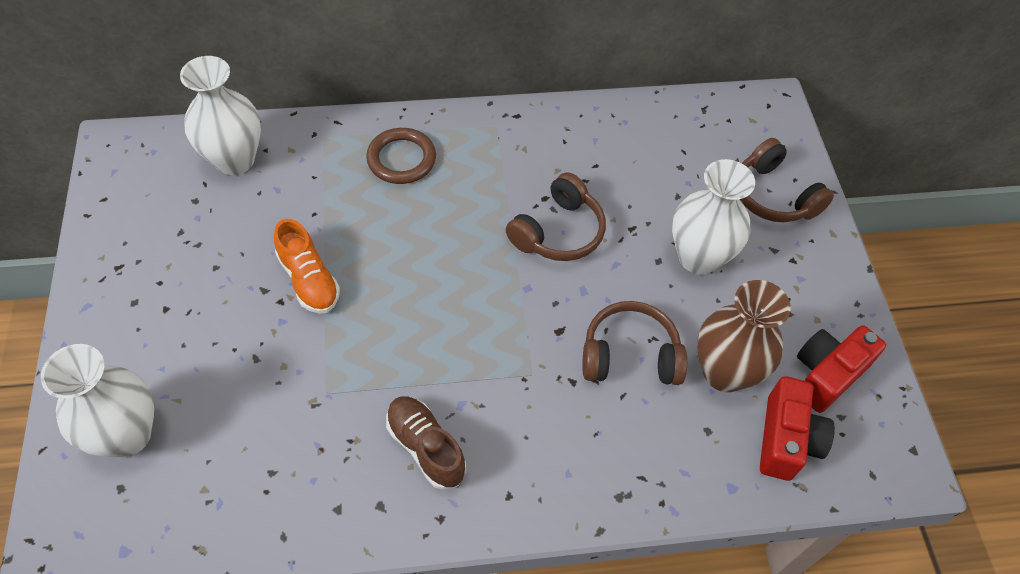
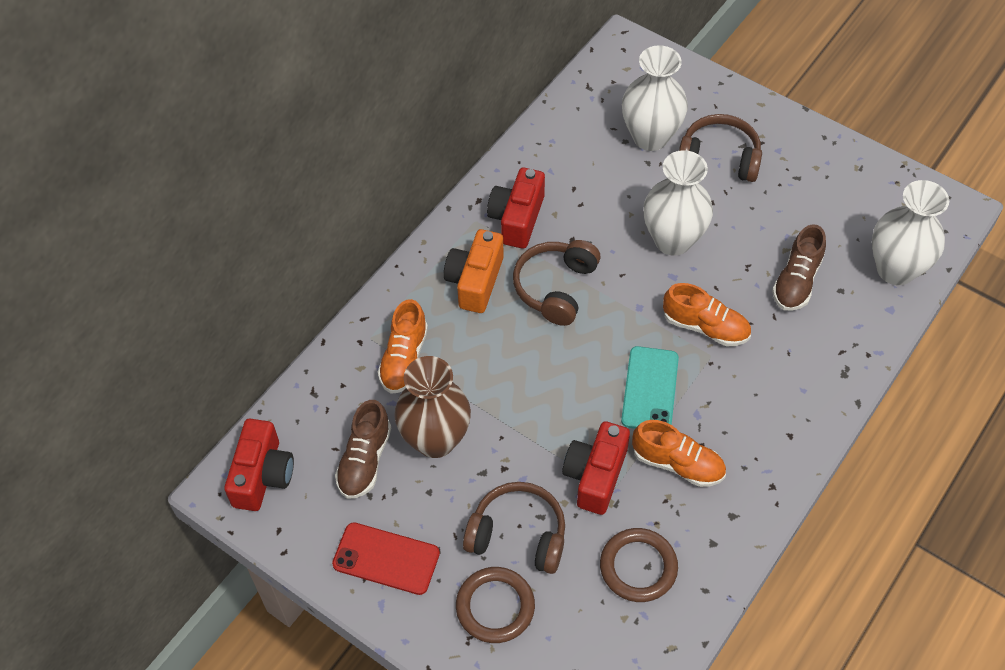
brown ring: [366,128,436,184] = 1 -> [456,567,535,643] [600,528,678,602] = 2
brown shoe: [386,396,466,490] = 1 -> [335,400,391,499] [772,224,826,311] = 2
orange camera: none = 0 -> [444,229,504,313] = 1
orange shoe: [274,219,340,313] = 1 -> [378,299,428,394] [632,420,726,487] [663,283,751,346] = 3
red camera: [760,376,835,481] [797,325,886,413] = 2 -> [224,419,294,511] [487,168,545,249] [562,421,630,515] = 3
red phone: none = 0 -> [332,522,440,595] = 1
turquoise phone: none = 0 -> [621,346,679,429] = 1

